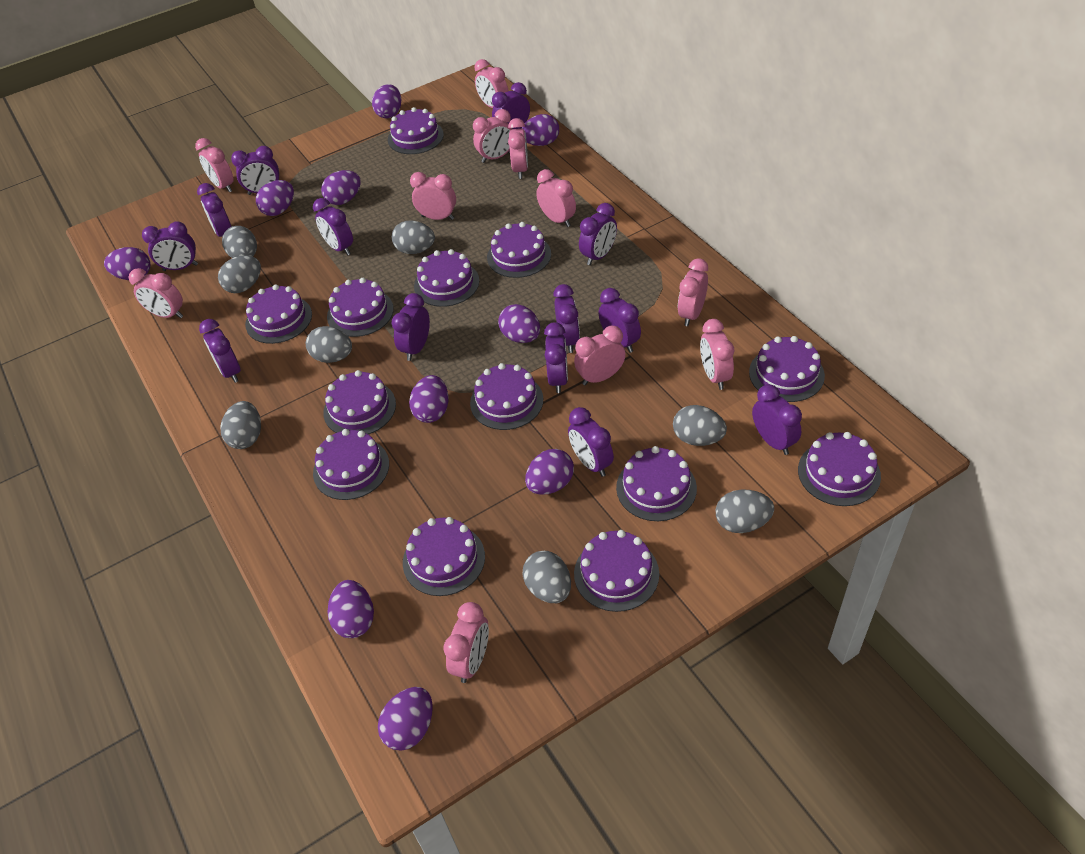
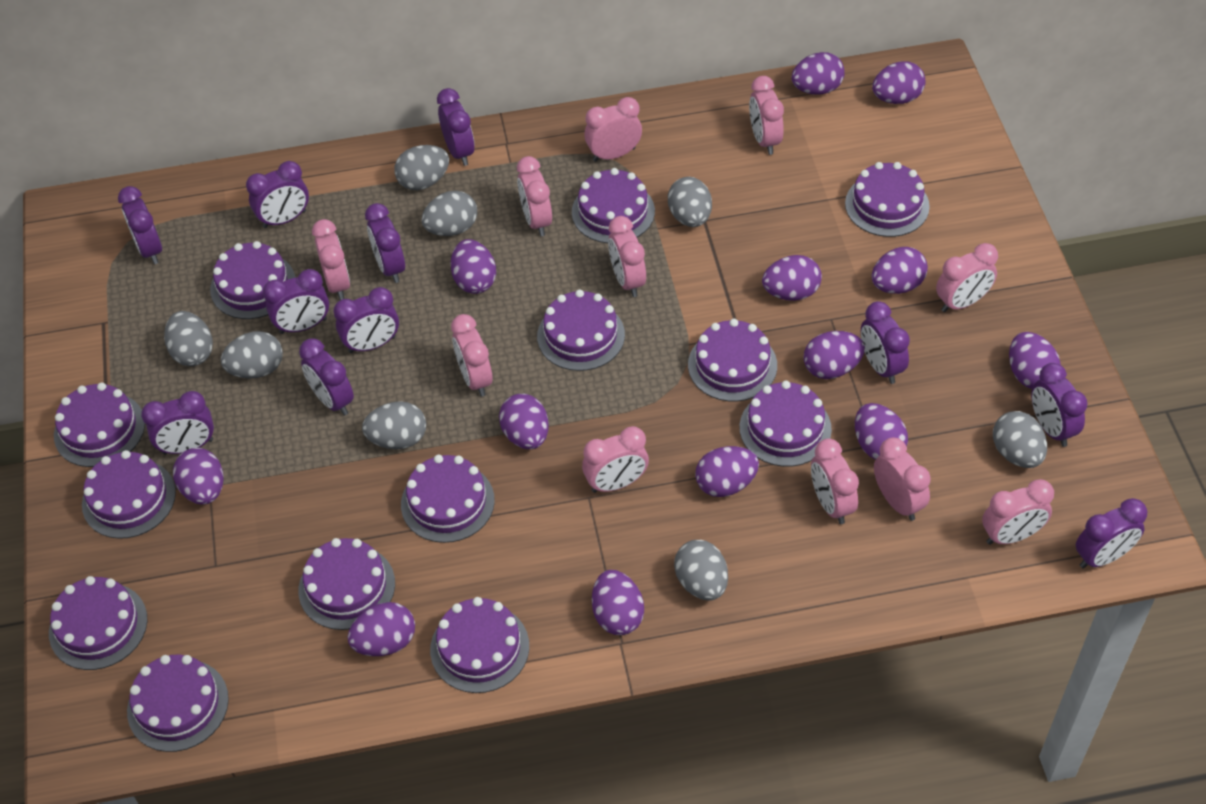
purple clock: [142,221,198,271] [197,183,232,237] [199,319,241,383] [231,146,279,195] [313,198,353,255] [392,293,430,361] [492,82,530,129] [544,322,568,393] [553,284,580,353] [568,407,614,477] [579,203,617,265] [599,288,641,353] [752,384,802,455] = 13 -> [118,186,162,264] [141,391,214,455] [246,161,309,228] [263,269,329,334] [299,338,354,416] [333,287,399,353] [365,203,405,283] [437,88,475,166] [861,301,910,384] [1031,363,1087,447] [1076,498,1147,569] = 11
purple egg: [104,247,151,280] [256,180,294,216] [321,170,361,205] [327,580,374,638] [372,84,401,119] [378,687,433,751] [409,375,449,423] [498,304,540,343] [521,114,559,146] [525,449,574,495] = 10 -> [173,448,224,505] [347,602,415,656] [451,239,496,294] [499,394,549,449] [592,570,644,635] [695,446,759,497] [762,255,822,301] [791,52,845,94] [803,331,865,379] [855,403,908,460] [872,61,926,104] [872,247,928,294] [1009,332,1061,389] = 13

